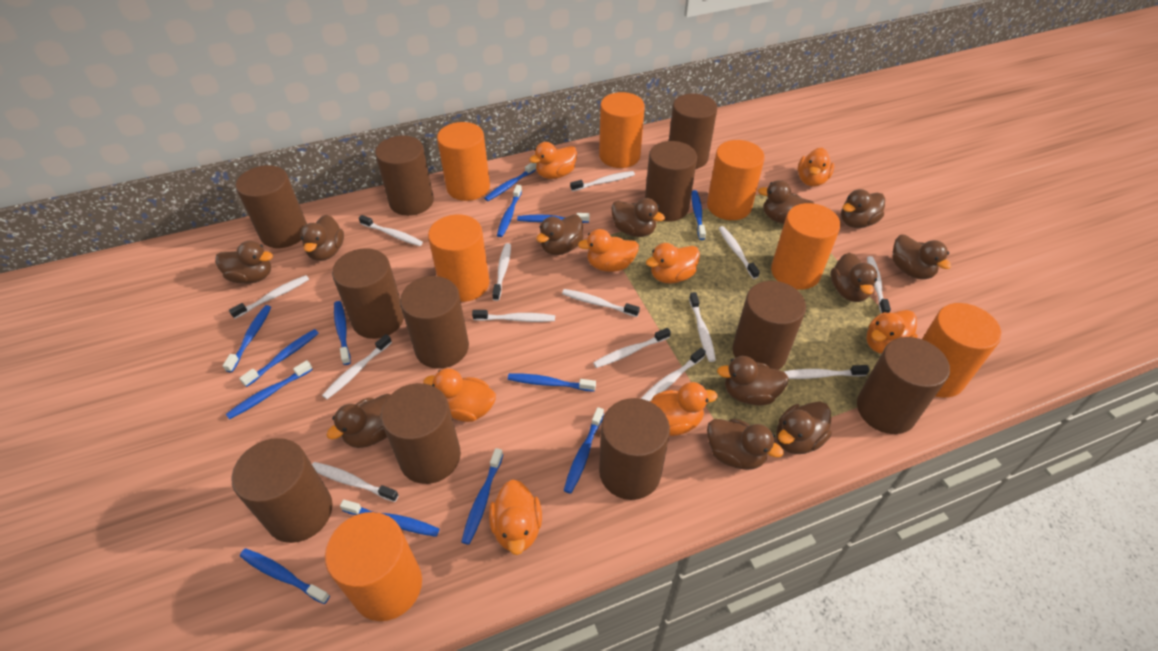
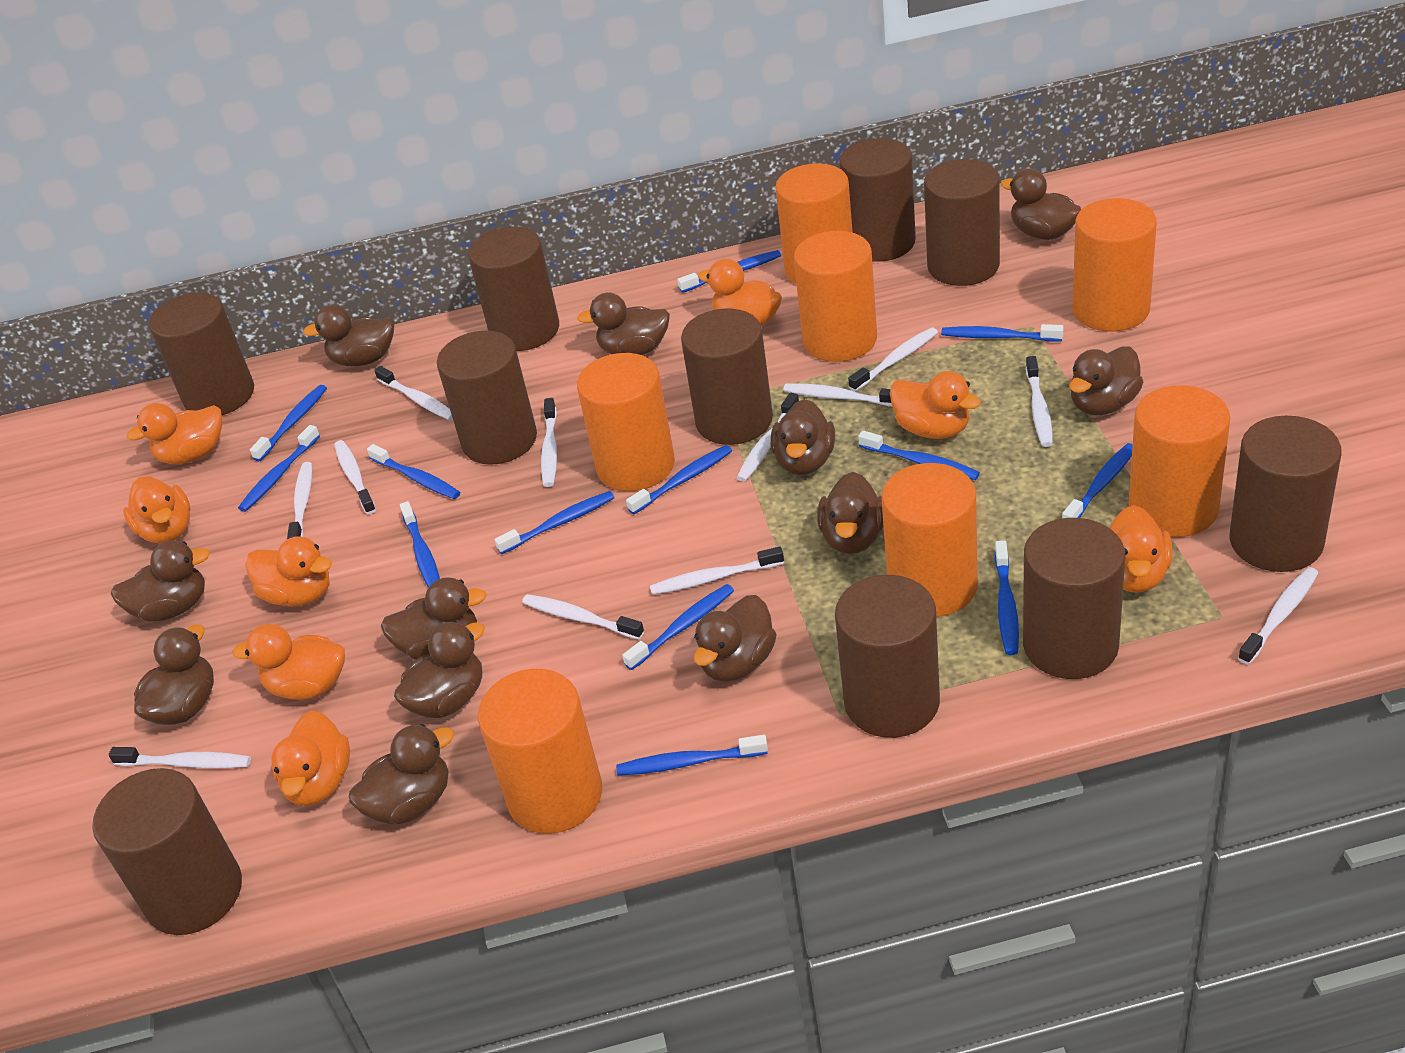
brown cylinder: [232,438,333,543] [235,165,307,248] [332,248,404,339] [375,136,434,216] [381,383,461,484] [400,276,469,369] [599,398,670,500] [645,141,697,222] [669,94,717,169] [733,281,806,370] [857,337,950,434] = 11 -> [92,768,242,935] [149,293,254,415] [437,331,537,465] [468,226,559,351] [681,309,773,445] [835,575,940,738] [839,138,916,262] [924,159,1000,286] [1023,518,1125,679] [1229,416,1342,572] = 10
white toothbrush: [229,275,309,319] [312,462,399,502] [322,334,392,399] [359,215,423,246] [472,310,555,322] [492,243,511,301] [562,289,640,317] [570,171,635,191] [593,328,671,368] [641,348,706,401] [689,292,716,362] [718,226,760,279] [783,365,870,379] [867,256,891,313] = 14 -> [108,747,251,768] [287,462,312,539] [334,440,376,514] [374,366,453,420] [522,594,644,640] [541,398,557,487] [650,546,784,595] [737,393,799,482] [783,383,892,407] [848,327,938,392] [1026,356,1053,447] [1238,567,1318,665] = 12

